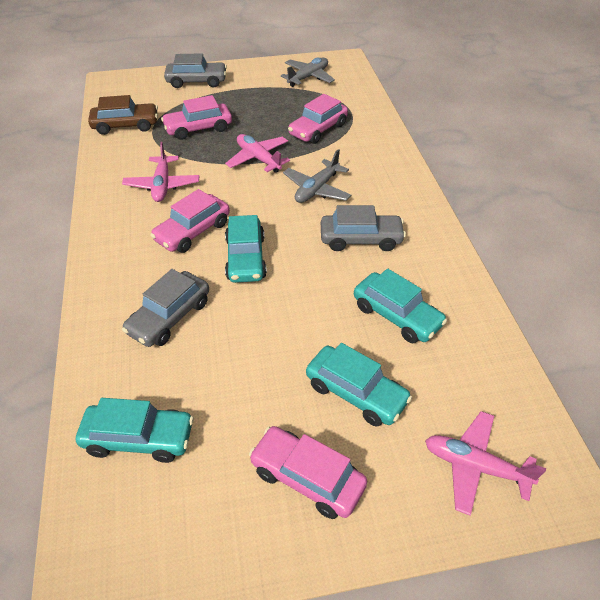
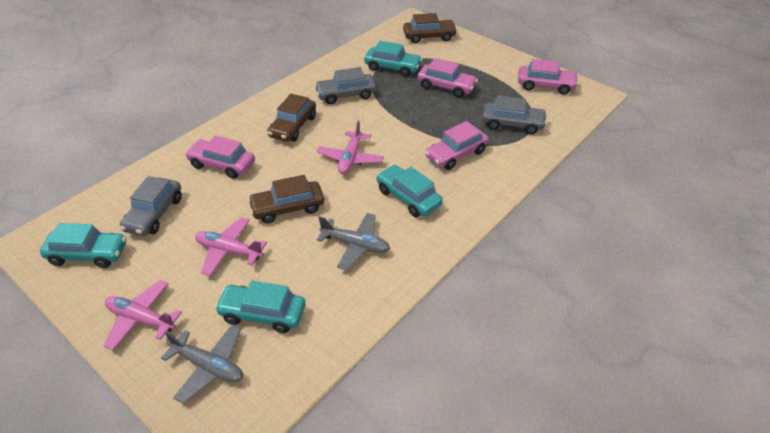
brown car: [88,95,158,135] = 1 -> [248,175,324,223] [267,94,316,142] [403,13,457,43] = 3

